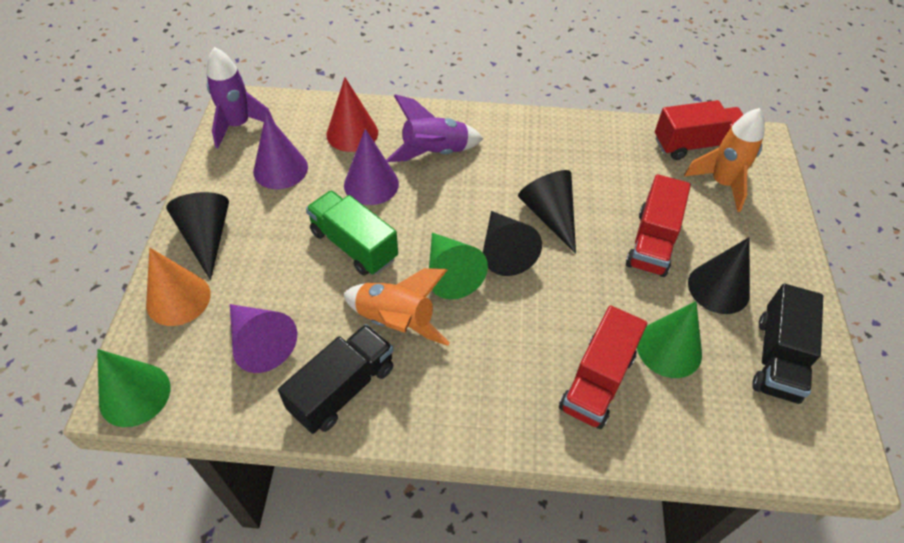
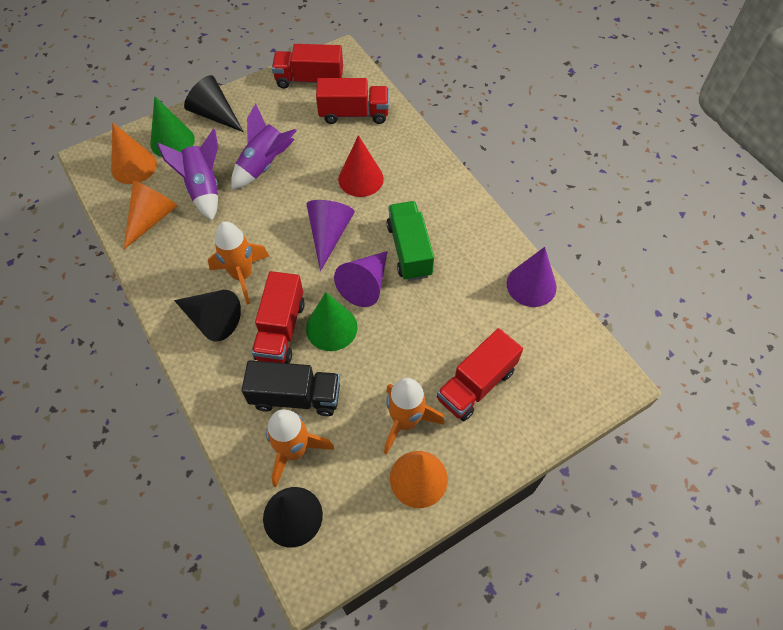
black cone: [166,192,229,280] [483,211,542,276] [518,170,576,254] [688,237,750,314] = 4 -> [174,290,241,342] [184,75,244,132] [263,487,323,547] = 3
black truck: [278,324,394,434] [752,284,823,404] = 2 -> [242,360,340,416] = 1
green cone: [97,349,171,427] [429,233,488,300] [637,301,702,378] = 3 -> [150,96,195,157] [306,292,358,351] = 2
orange cone: [146,248,211,326] = 1 -> [111,122,157,184] [124,180,178,249] [390,451,448,508] = 3
orange rocket: [343,268,450,346] [684,108,765,212] = 2 -> [208,221,269,305] [266,409,334,487] [384,378,444,454] = 3
red truck: [559,306,647,429] [626,174,691,277] [655,100,744,160] = 3 -> [252,271,305,363] [272,44,343,89] [316,78,389,124] [437,328,523,421] = 4

